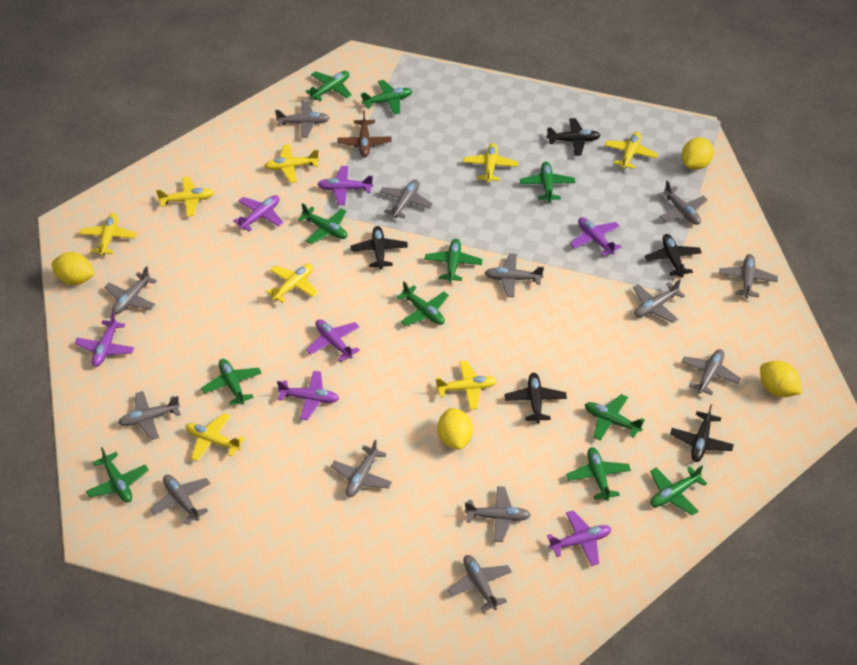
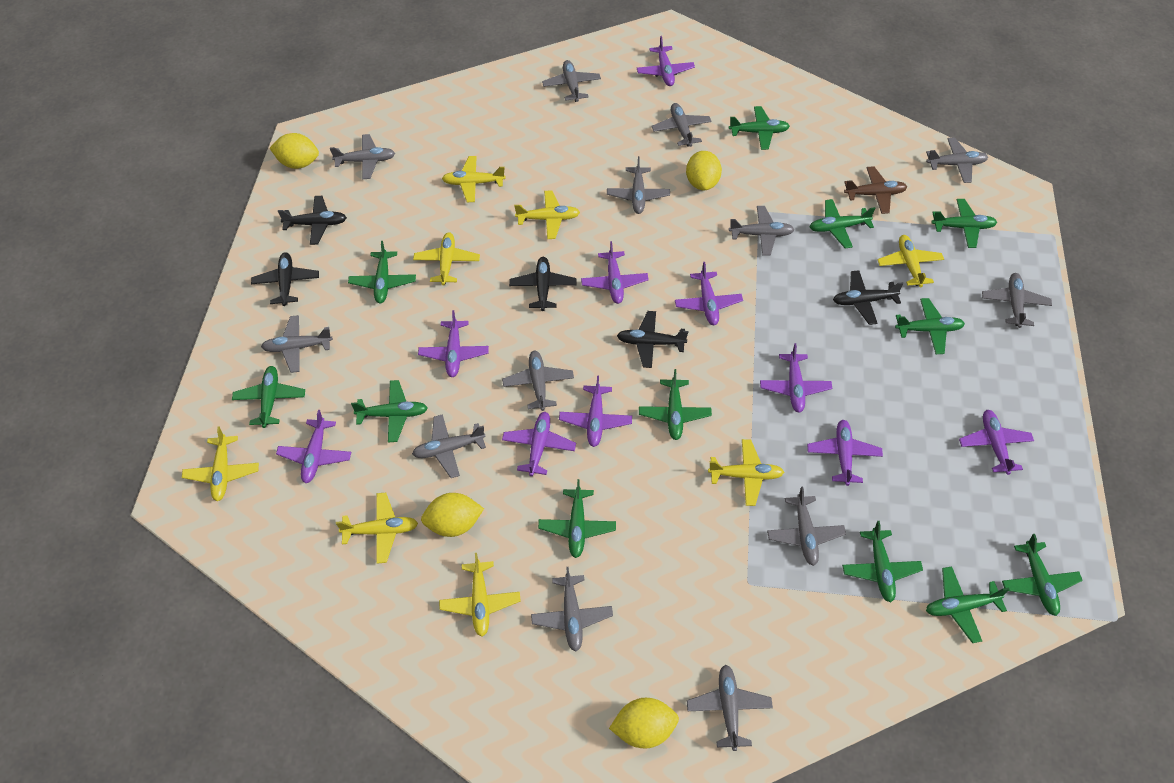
green plane: [86,447,149,503] [201,359,262,406] [297,203,347,244] [305,71,352,101] [361,80,412,115] [396,281,449,326] [425,239,483,283] [520,162,575,202] [566,447,631,501] [585,394,645,441] [650,465,707,516] = 11 -> [232,366,305,428] [348,241,416,303] [351,380,428,442] [538,479,616,558] [639,369,712,440] [729,106,790,150] [810,199,876,249] [842,521,923,602] [895,298,965,354] [926,566,1009,643] [931,199,997,248] [1002,534,1083,616] = 12
purple plane: [75,312,134,367] [233,195,284,232] [277,371,339,420] [306,319,360,362] [317,166,373,205] [547,510,611,566] [570,217,621,256] = 7 -> [276,410,351,483] [418,310,489,377] [502,412,576,476] [559,375,632,447] [581,241,649,304] [637,36,695,86] [675,262,743,325] [760,343,832,413] [807,420,883,486] [959,410,1034,475] = 10

